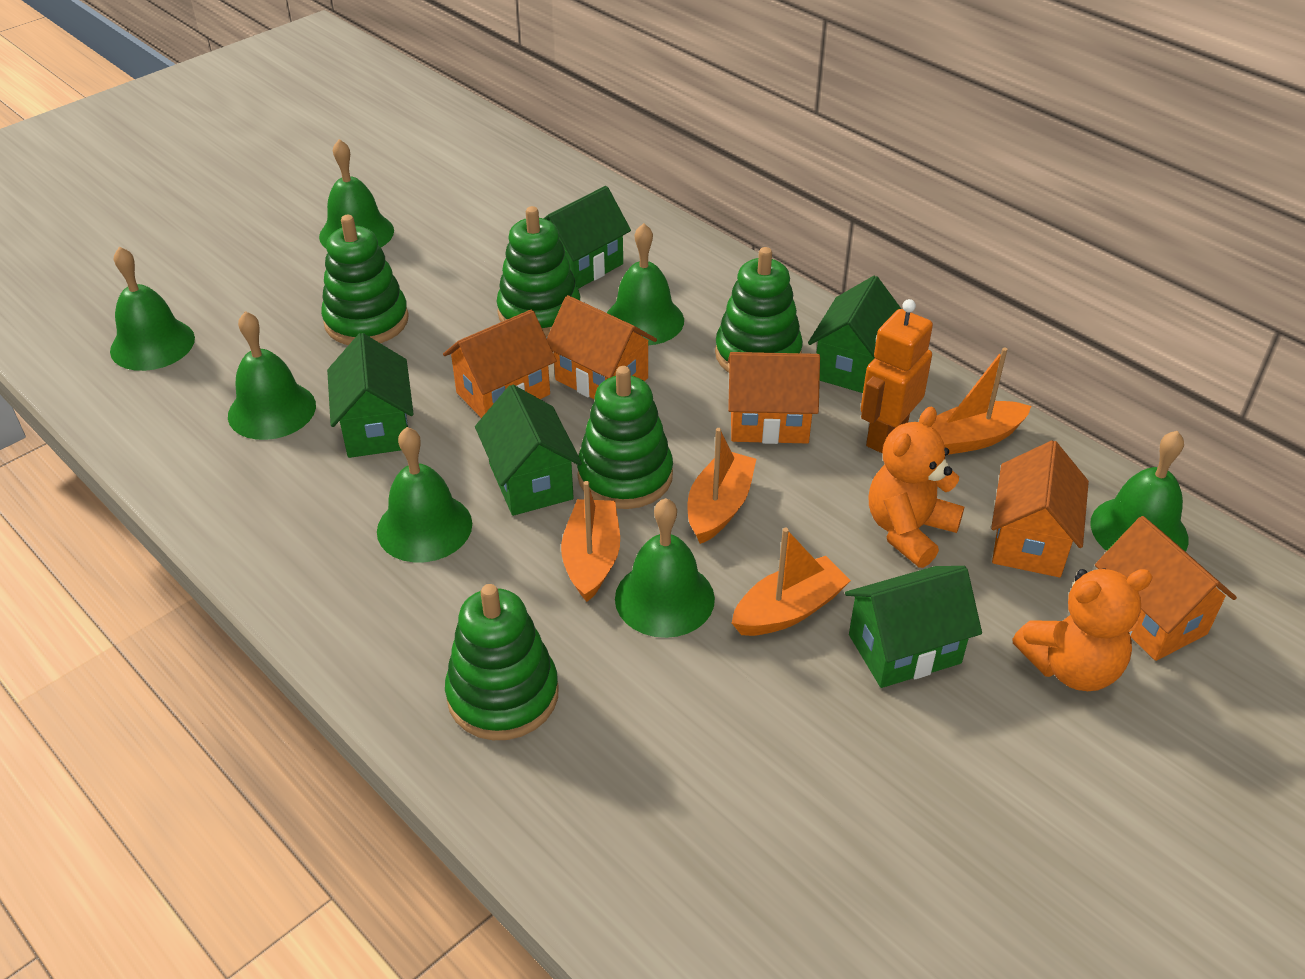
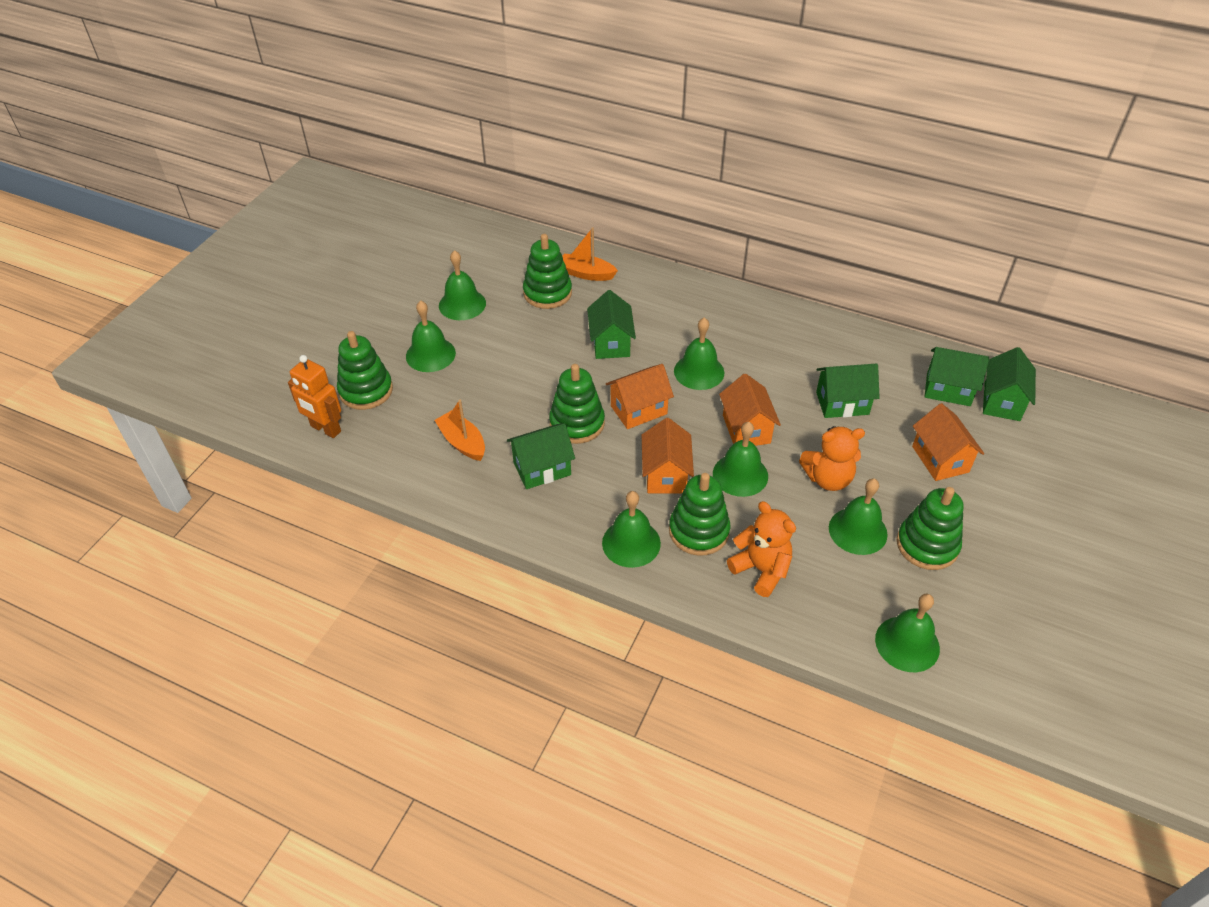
orange boat: [561,481,620,602] [688,428,756,544] [732,528,851,636] [931,348,1031,455] = 4 -> [434,400,485,461] [562,227,618,281] = 2
orange house: [443,309,556,418] [547,295,657,399] [728,352,820,444] [991,440,1089,577] [1095,516,1237,661] = 5 -> [606,364,674,429] [642,418,694,493] [719,374,781,446] [912,403,984,481] = 4

